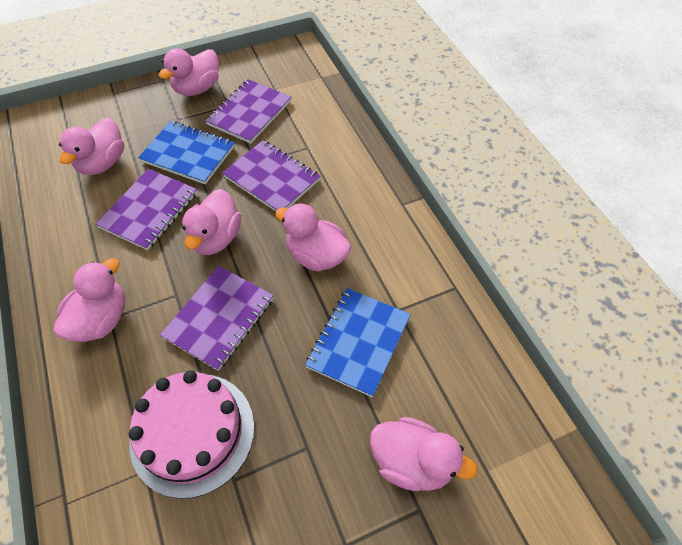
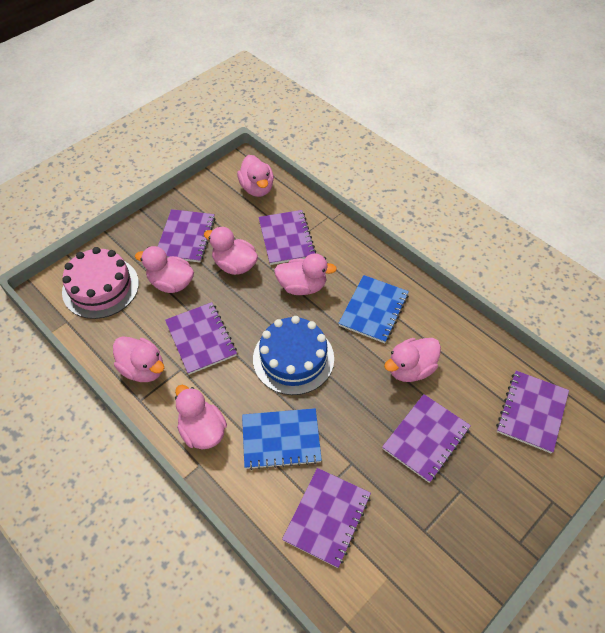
blue cake: none = 0 -> [253,316,334,395] = 1
pink duck: [54,258,125,342] [59,118,124,175] [158,48,219,96] [182,189,241,255] [275,203,351,272] [370,417,478,491] = 6 -> [113,336,164,382] [135,246,194,293] [175,385,227,449] [204,227,258,275] [237,155,274,197] [274,254,337,295] [384,338,441,382] = 7
purple notebook: [96,169,197,250] [160,266,274,371] [205,79,291,144] [222,140,320,211] = 4 -> [158,209,215,263] [165,302,237,375] [258,210,316,265] [282,468,371,568] [382,394,471,483] [496,371,569,454] = 6

